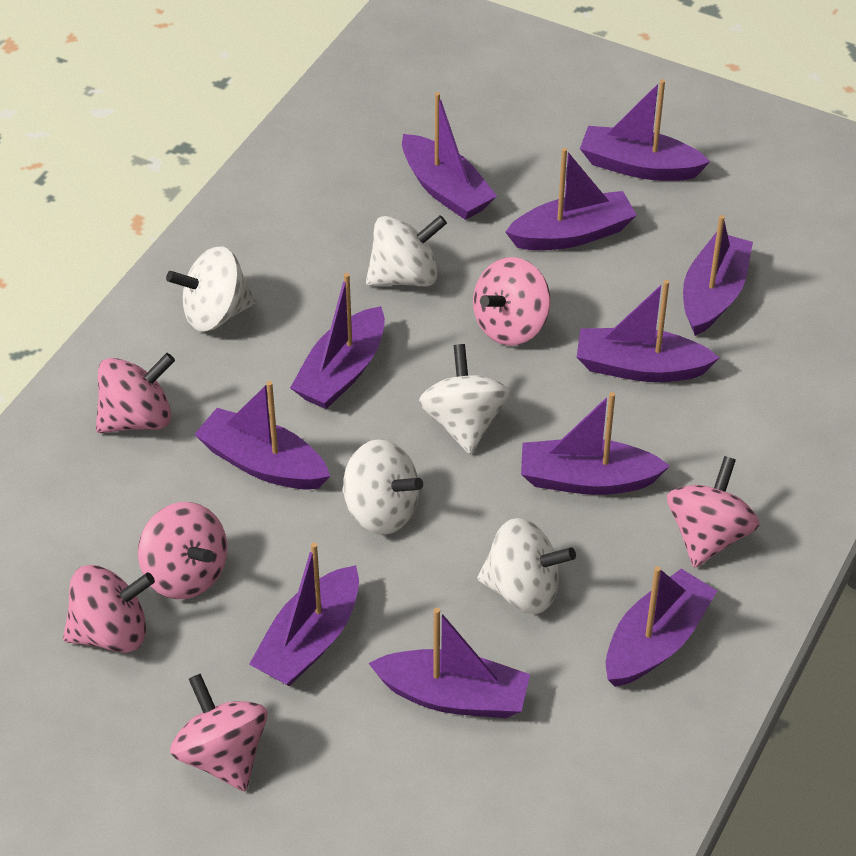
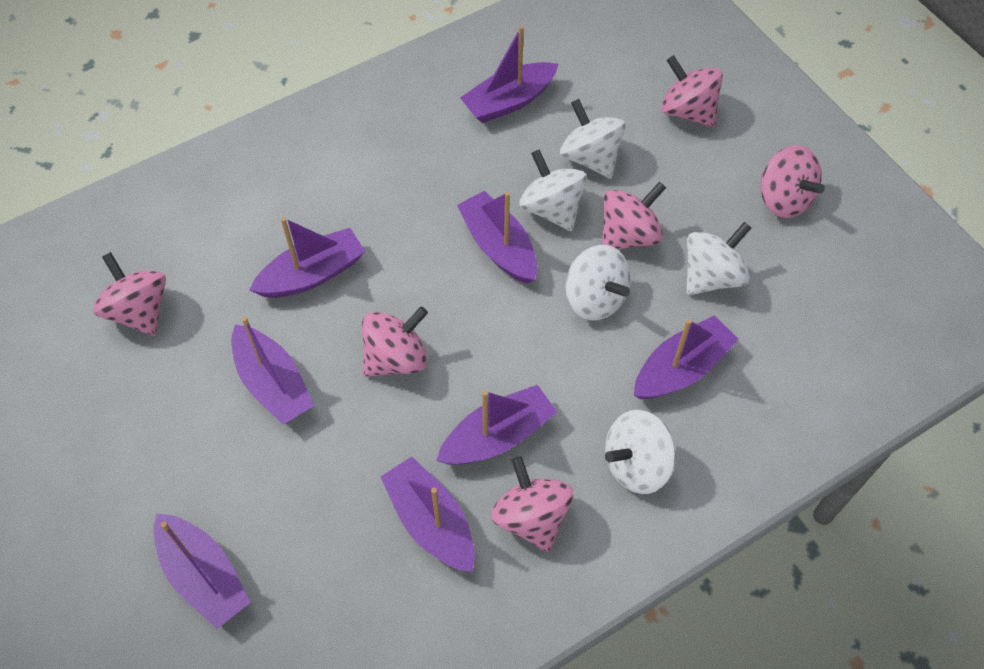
purple boat: [194,381,330,489] [249,542,359,686] [290,273,385,409] [368,608,530,718] [402,92,497,220] [506,148,637,250] [521,392,670,495] [577,280,719,382] [580,79,710,181] [606,566,717,687] [683,215,753,336] = 11 -> [153,514,251,629] [231,317,314,425] [250,217,365,298] [381,457,475,572] [436,385,557,465] [457,191,537,284] [460,26,559,123] [634,315,739,399] = 8

